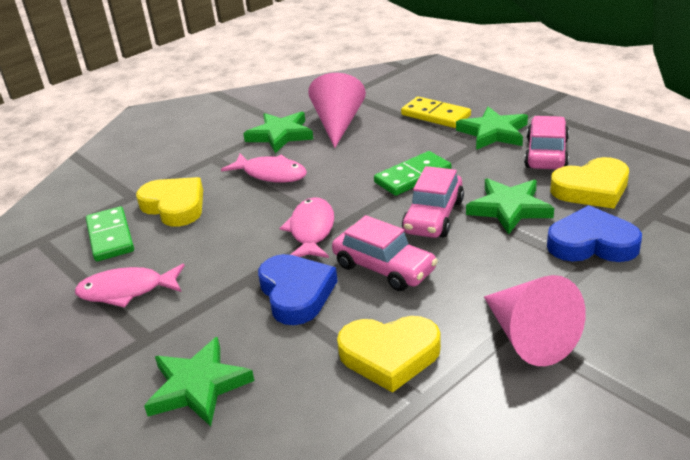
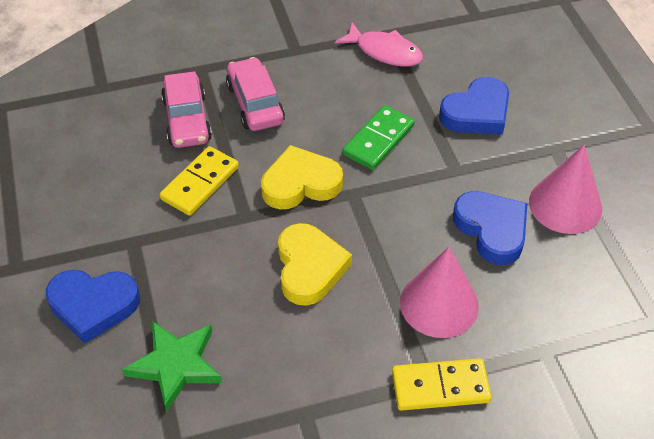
blue heart: [258,254,338,325] [547,205,642,262] = 2 -> [46,270,140,343] [439,77,509,135] [453,191,528,265] = 3
green domino: [86,206,134,262] [374,151,451,196] = 2 -> [342,105,415,170] = 1
green star: [144,337,255,426] [243,112,314,153] [456,107,528,150] [466,178,554,235] = 4 -> [122,321,222,412] = 1
pink car: [332,215,438,291] [402,166,464,238] [524,116,569,169] = 3 -> [161,71,212,148] [226,57,285,131] = 2
pink fish: [75,264,185,308] [221,153,307,183] [280,197,334,258] = 3 -> [335,22,423,67] = 1
yellow domino: [401,97,471,128] = 1 -> [160,146,239,216] [392,358,492,411] = 2
yellow heart: [136,177,203,227] [337,316,441,393] [550,157,629,209] = 3 -> [261,145,343,209] [278,223,352,306] = 2

